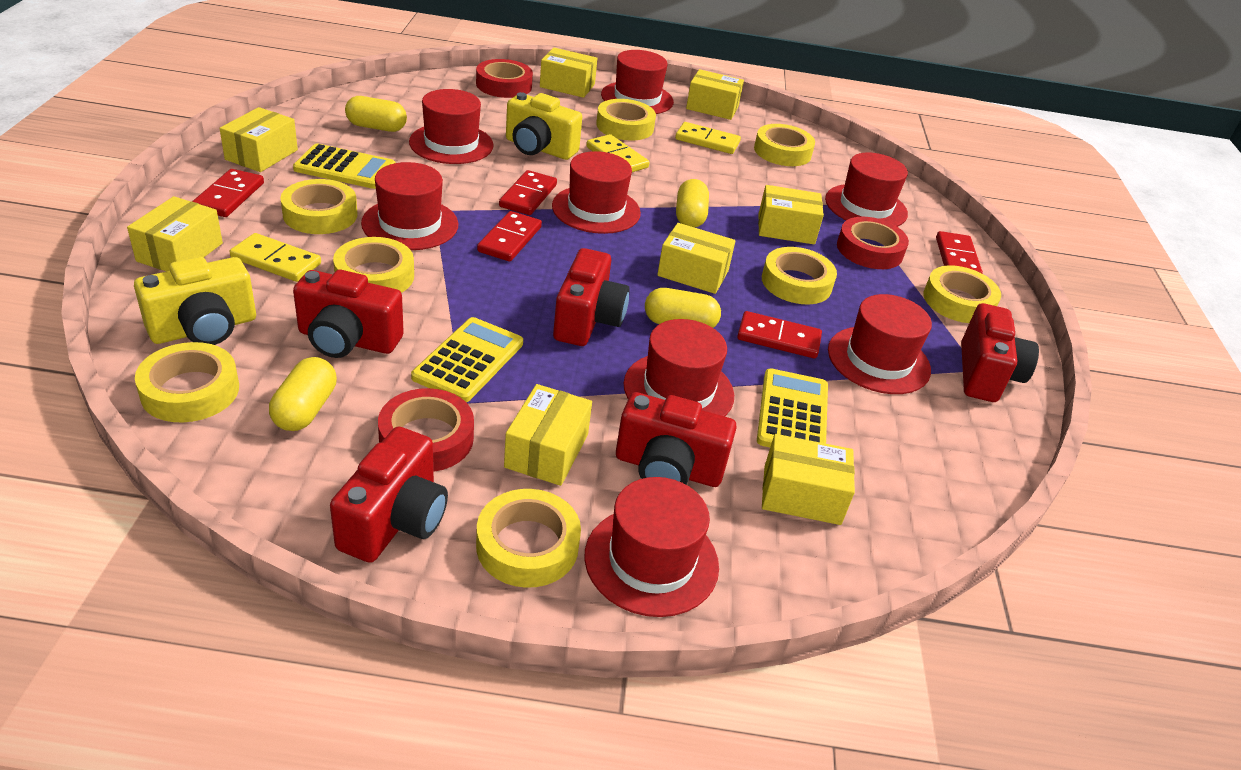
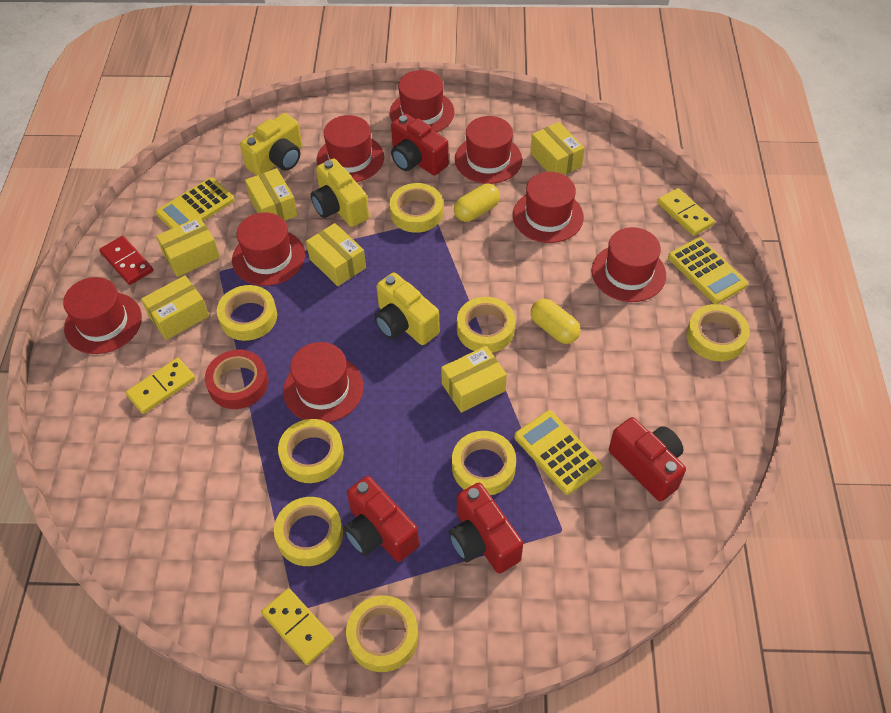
red camera: [293,270,404,358] [330,426,448,563] [553,248,630,346] [616,392,737,487] [961,303,1039,402] = 5 -> [344,476,419,562] [391,114,449,176] [449,483,523,574] [609,417,686,501] = 4
red domino: [192,169,264,217] [477,211,542,262] [499,170,557,215] [737,311,822,359] [936,231,983,273] = 5 -> [99,236,153,285] = 1
red tape: [378,388,474,472] [476,59,533,98] [837,217,909,269] = 3 -> [205,350,269,409] = 1
yellow box: [127,196,223,271] [219,107,298,172] [504,384,592,486] [540,48,598,98] [657,223,735,294] [686,69,744,120] [758,185,824,244] [762,434,855,525] = 8 -> [141,275,209,340] [156,217,220,277] [245,168,298,221] [306,223,366,286] [441,346,507,413] [530,122,585,175] = 6
yellow camera: [134,257,256,345] [506,92,582,160] = 2 -> [240,113,302,175] [311,159,369,227] [374,272,440,345] = 3
yellow capsule: [269,357,337,431] [345,96,407,132] [645,288,721,328] [676,179,709,228] = 4 -> [454,184,500,222] [531,299,580,344] = 2

